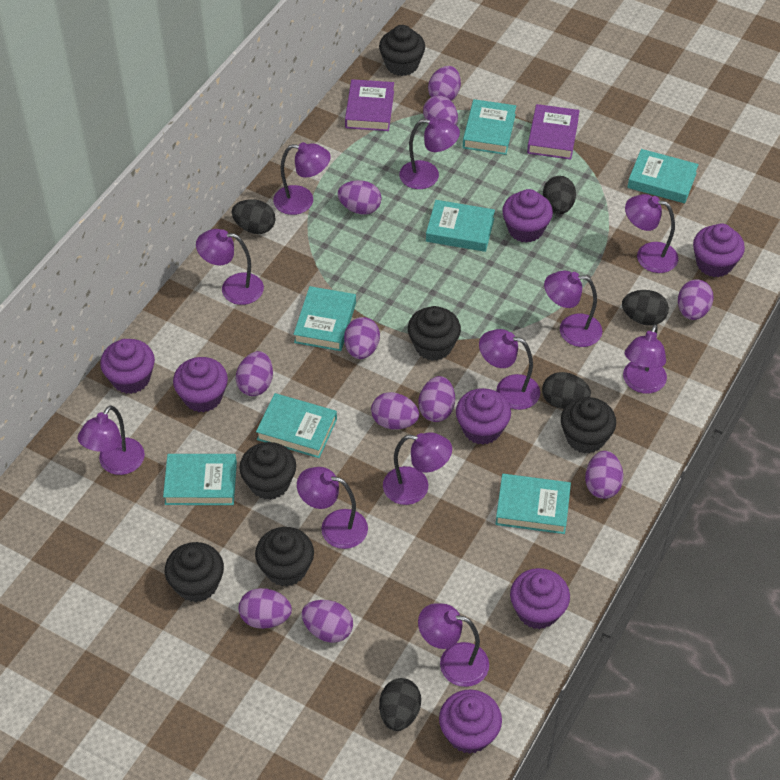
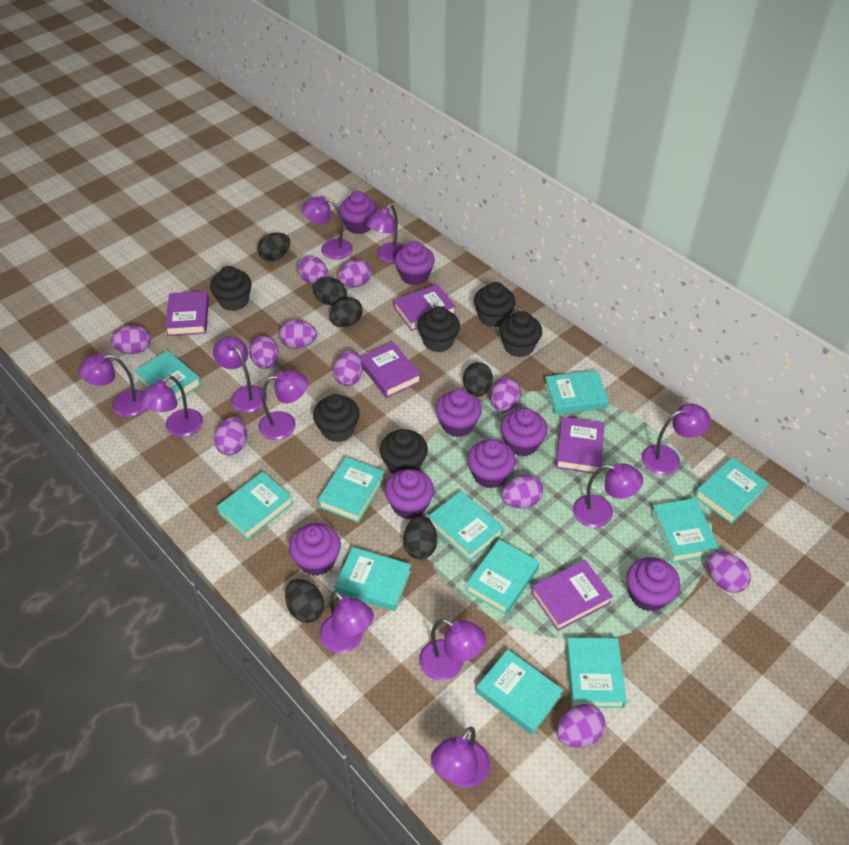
black egg: [232,199,275,234] [379,678,421,731] [542,372,591,409] [543,176,576,214] [622,290,669,326] = 5 -> [257,233,290,261] [285,579,324,623] [313,277,347,305] [330,297,363,327] [403,516,437,559] [463,362,493,397] = 6
purple book: [345,79,394,131] [527,104,580,160] = 2 -> [165,291,209,336] [361,342,421,398] [394,284,456,331] [531,560,613,631] [556,417,605,474] = 5
purple cupcake: [100,339,155,394] [173,357,228,413] [439,690,502,754] [456,388,511,445] [502,189,553,243] [510,568,570,629] [693,224,745,277] = 7 -> [289,523,341,576] [339,191,377,234] [385,469,434,519] [395,241,435,286] [435,389,482,437] [467,439,516,488] [500,408,547,457] [626,557,680,612] = 8
turquoise book: [163,454,237,505] [256,393,337,458] [293,286,356,351] [426,200,495,252] [463,99,516,155] [495,474,571,534] [627,149,699,203] = 7 -> [134,350,201,401] [217,472,293,540] [318,457,385,523] [335,547,411,611] [428,491,503,561] [465,539,540,615] [476,649,563,735] [544,370,609,415] [566,638,627,708] [651,498,719,563] [695,458,769,524] = 11

